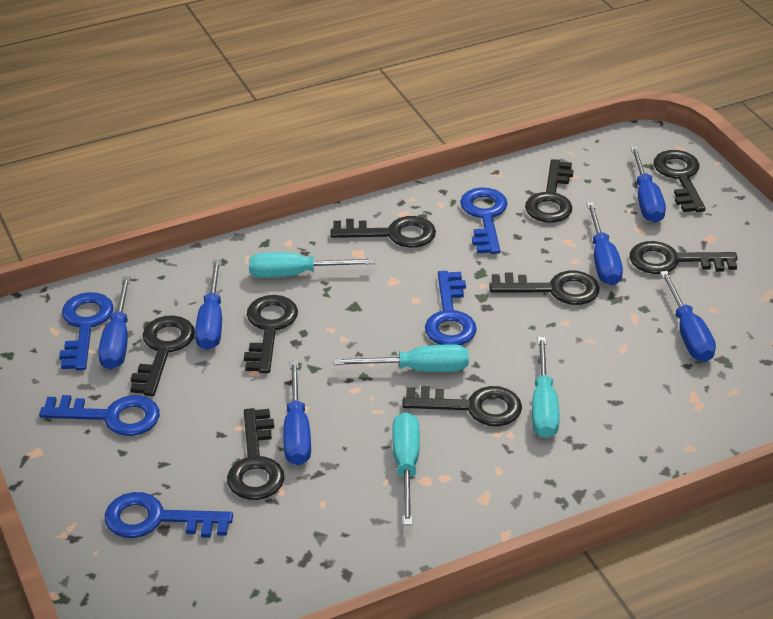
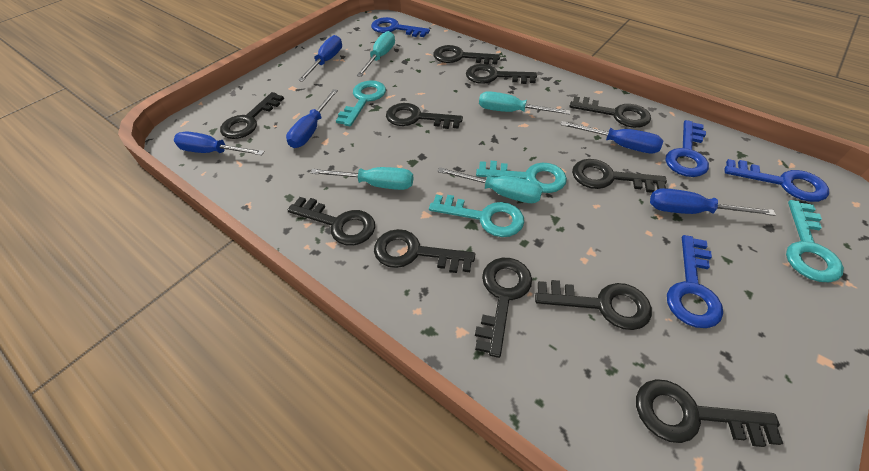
black key: [130,316,195,396] [227,408,285,500] [244,295,298,373] [331,216,436,248] [402,386,522,426] [489,271,600,305] [525,159,574,223] [629,241,737,274] [654,150,706,212] = 9 -> [220,92,284,139] [287,197,375,246] [374,229,475,273] [386,103,463,129] [433,45,500,65] [466,64,537,84] [475,258,532,358] [535,280,652,330] [569,96,651,128] [572,159,667,193] [636,379,783,447] = 11
blue key: [39,395,160,436] [59,292,114,370] [105,492,233,538] [425,271,477,345] [460,188,508,254] = 5 -> [371,17,430,37] [666,120,709,177] [667,235,723,328] [725,159,829,202] = 4
blue screwdriver: [98,277,131,370] [195,259,222,350] [283,361,311,465] [586,202,623,285] [630,146,666,223] [660,271,716,362] = 6 -> [174,132,265,155] [286,89,338,148] [298,35,342,82] [560,121,663,154] [650,188,776,216] = 5
turquoise key: none = 0 -> [336,80,386,126] [429,195,524,237] [476,161,567,193] [786,200,844,282] = 4

